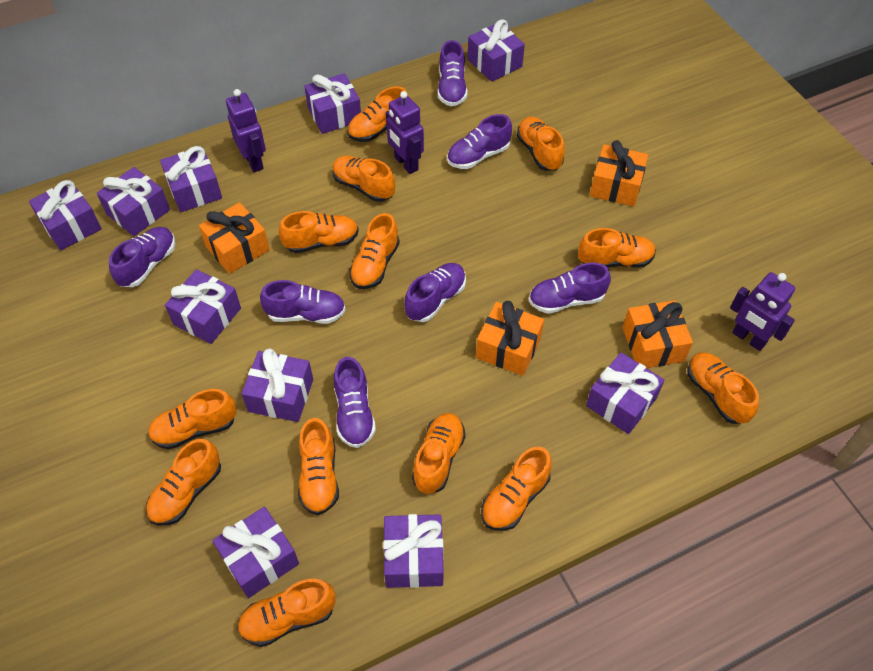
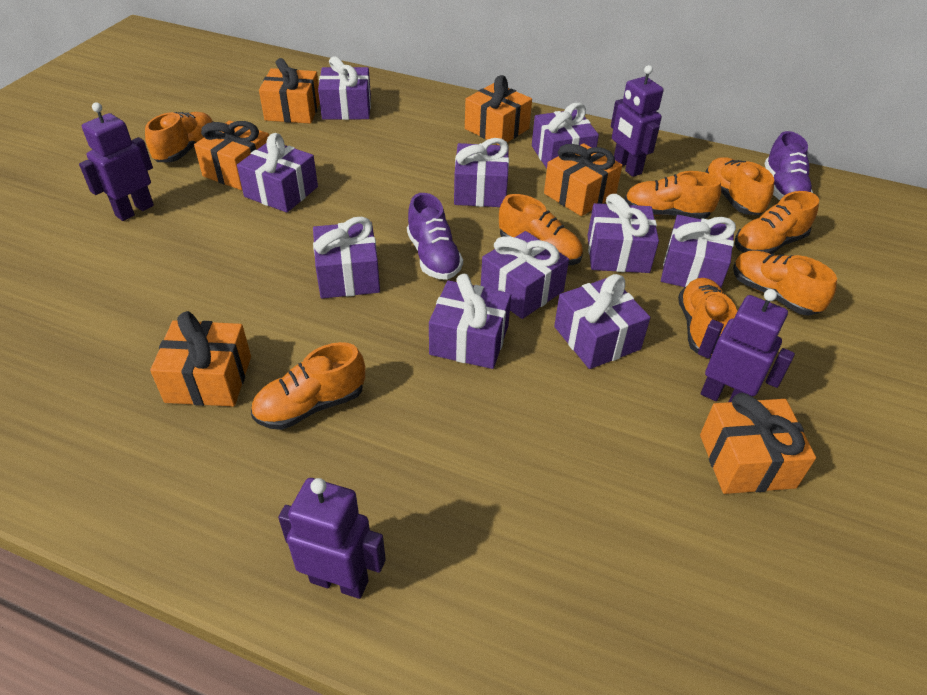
orange gift: [199,202,270,274] [476,301,544,376] [590,140,648,207] [623,300,693,368] = 4 -> [150,311,251,406] [194,120,269,190] [259,58,320,124] [465,75,532,145] [544,143,622,216] [700,393,816,494] = 6
orange shoe: [146,439,221,526] [148,389,237,450] [237,579,336,647] [279,211,359,253] [298,418,339,515] [333,156,395,202] [347,86,408,142] [349,213,400,289] [412,413,466,494] [481,447,552,531] [517,117,565,171] [578,228,656,268] [687,352,759,424] = 13 -> [145,112,213,162] [251,342,365,430] [499,194,583,266] [624,171,721,219] [678,278,737,358] [706,157,774,215] [733,251,837,316] [735,191,819,254] = 8
purple robot: [226,89,266,172] [386,91,424,174] [730,272,795,351] = 3 -> [79,102,154,221] [278,478,386,599] [611,65,663,177] [698,289,795,402] = 4
purple shoe: [109,227,175,287] [260,280,345,324] [334,357,376,448] [404,263,466,322] [438,40,467,106] [447,114,512,169] [529,262,611,314] = 7 -> [407,193,463,280] [764,131,813,200] = 2

